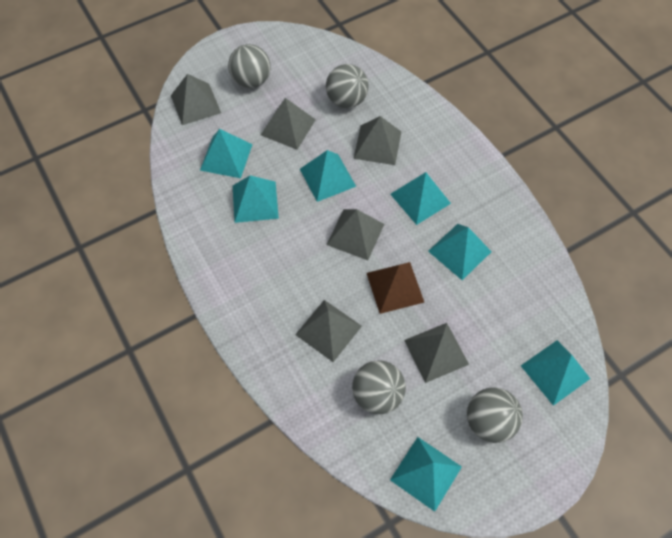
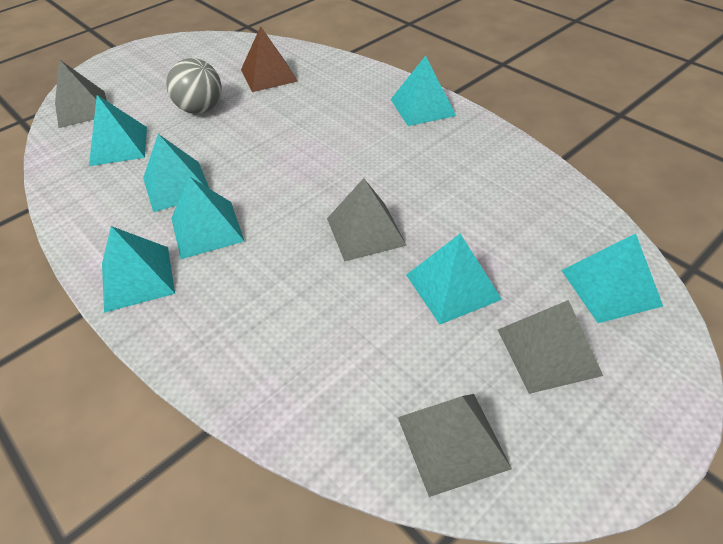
grey ball: [228,44,270,88] [326,64,369,108] [352,360,406,414] [467,388,523,443] = 4 -> [166,58,222,114] = 1
grey pyramid: [171,74,221,125] [261,98,316,150] [295,300,362,362] [326,209,384,260] [354,116,401,165] [404,323,469,383] = 6 -> [55,59,107,128] [327,178,407,262] [398,394,512,497] [498,300,603,394] = 4

